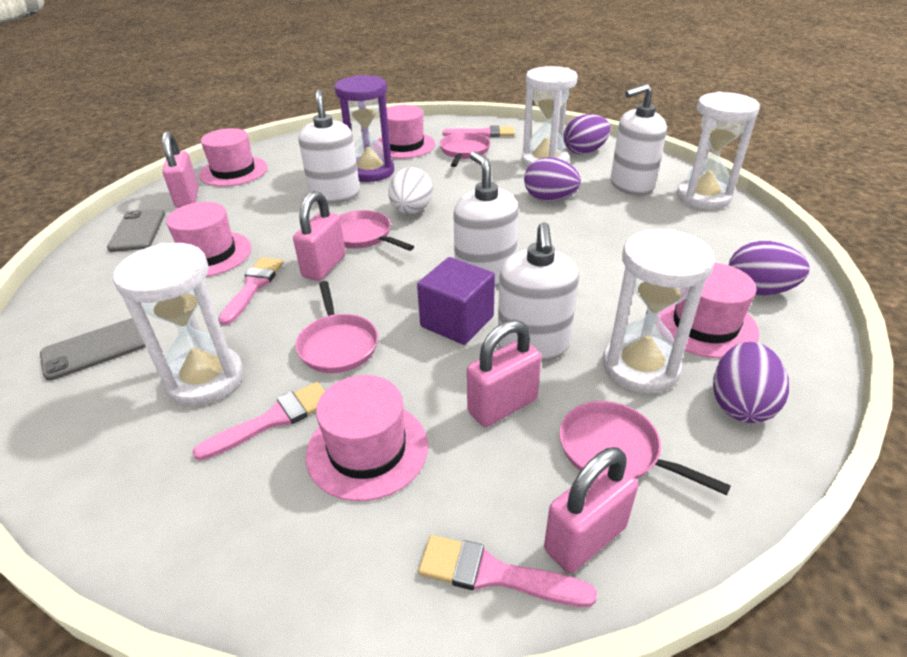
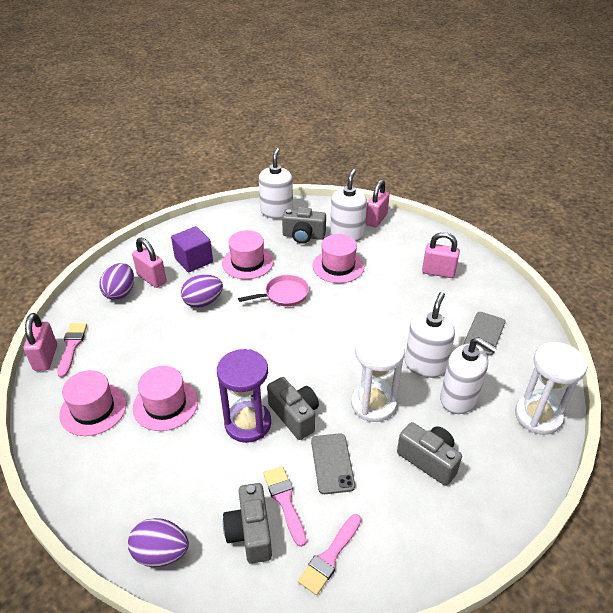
grey camera: none = 0 -> [223,483,272,564] [267,377,319,440] [282,207,326,243] [397,422,462,486] = 4
pink brush: [192,382,325,461] [218,257,284,325] [418,535,597,607] [443,126,515,137] = 4 -> [57,323,87,377] [264,466,306,547] [298,514,361,595] = 3
pink hat: [166,202,251,277] [199,128,268,187] [306,375,428,501] [378,105,435,159] [660,263,759,358] = 5 -> [59,370,127,436] [133,366,198,431] [222,230,274,279] [312,234,364,283] = 4
pink pan: [296,281,378,373] [339,210,414,251] [440,132,491,167] [560,401,731,495] = 4 -> [238,275,309,306] = 1
purple egg: [524,157,581,201] [563,114,611,154] [713,342,789,423] [729,241,810,295] = 4 -> [99,263,134,300] [128,518,189,567] [181,275,223,308] = 3
white egg: [388,167,433,214] = 1 -> none = 0
white hourglass: [113,243,244,406] [522,66,578,168] [603,229,715,394] [677,92,760,210] = 4 -> [351,330,405,422] [515,342,587,435] = 2

